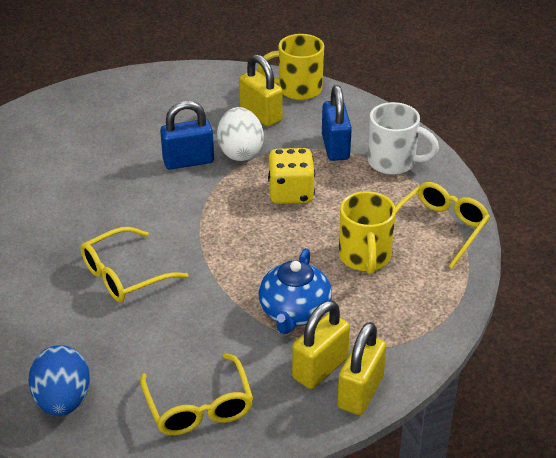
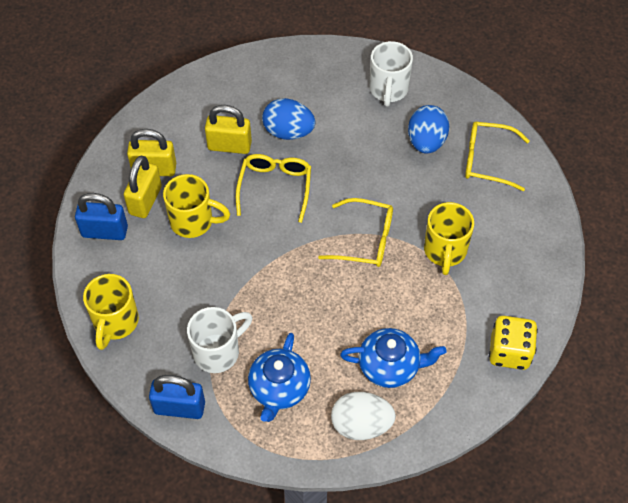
blue egg: [29,345,90,416] = 1 -> [262,98,315,140] [408,105,449,154] = 2
blue teapot: [258,248,332,334] = 1 -> [248,333,311,422] [340,328,446,388] = 2
white mug: [368,102,439,175] = 1 -> [187,307,252,373] [369,41,413,106] = 2
yellow mug: [258,34,324,100] [339,191,396,274] = 2 -> [83,274,139,350] [163,174,230,238] [424,202,474,275] = 3

